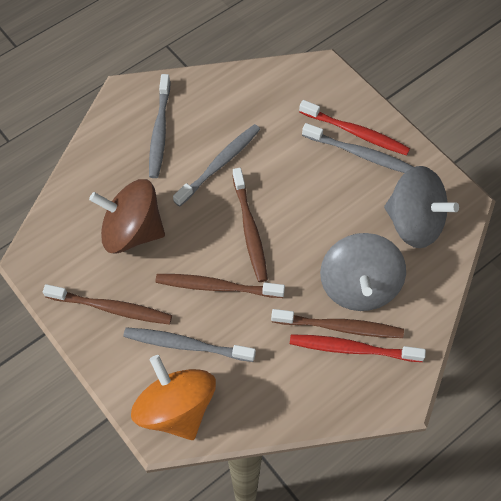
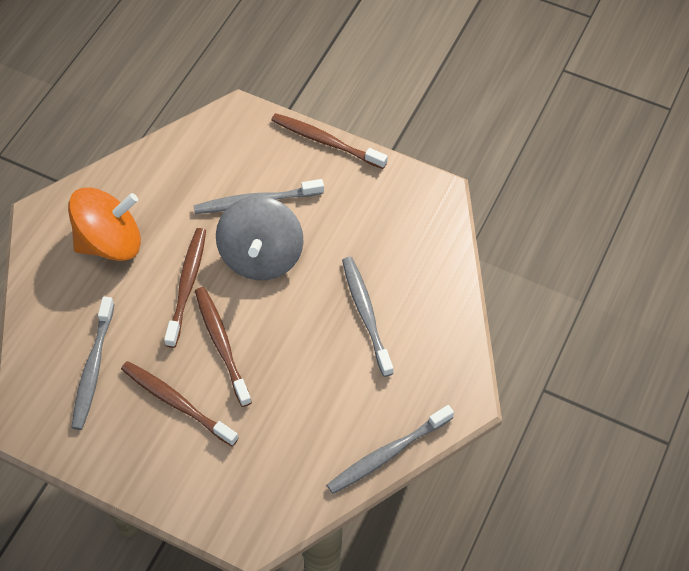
brown spinning top: [89,179,165,254] = 1 -> none = 0
grey spinning top: [320,233,406,311] [384,166,459,248] = 2 -> [216,196,304,280] = 1
red toothbrush: [290,334,426,362] [299,100,410,156] = 2 -> none = 0

